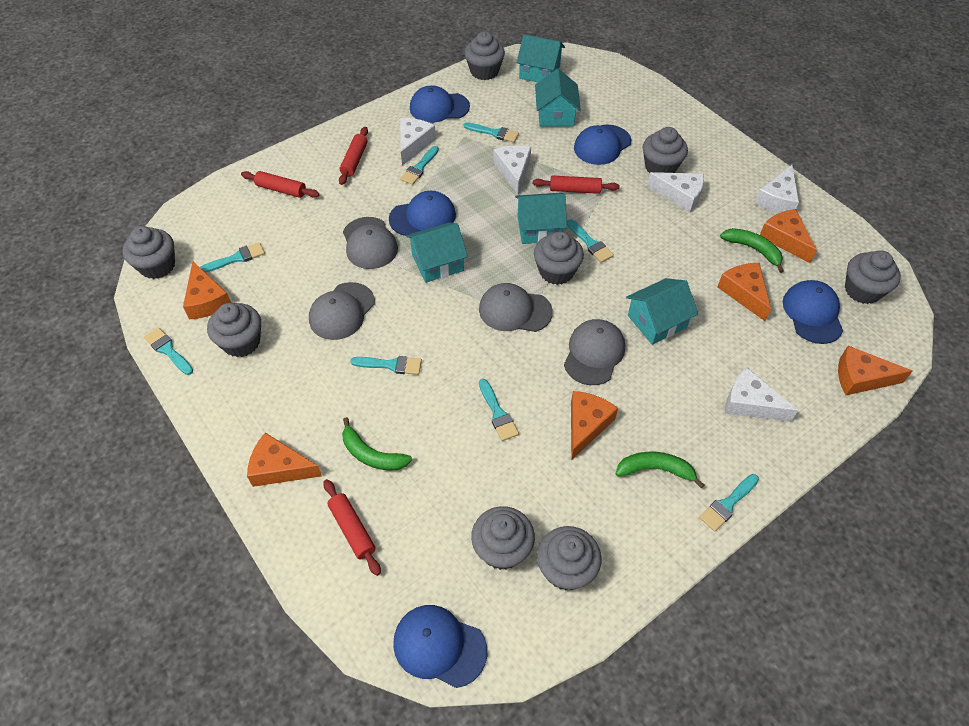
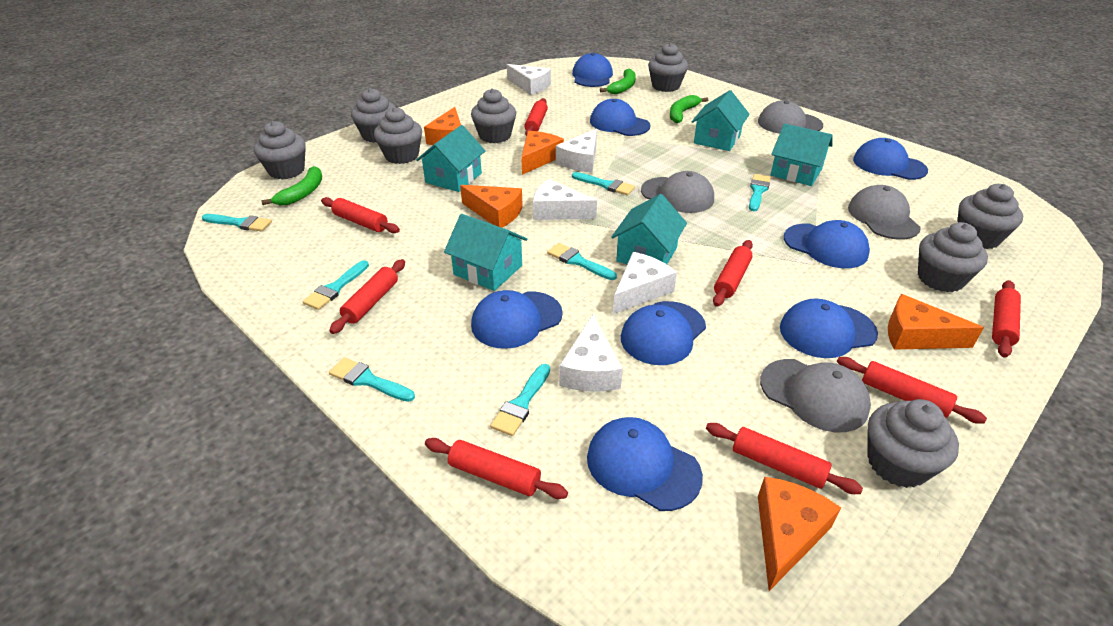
blue cap: [389,191,456,236] [393,605,487,688] [410,85,470,123] [574,125,631,165] [783,280,843,344] = 5 -> [471,290,563,349] [572,53,613,87] [587,417,703,511] [590,99,651,136] [621,301,706,365] [780,299,878,358] [784,220,870,268] [853,138,928,180] = 8
orange cheese: [183,262,231,319] [247,432,322,487] [571,391,618,460] [717,263,771,321] [760,209,817,263] [838,346,913,395] = 6 -> [424,107,461,145] [460,185,523,228] [521,131,564,175] [758,477,841,591] [888,294,984,350] = 5
red rolling pin: [241,171,320,198] [324,479,381,576] [339,127,368,185] [533,175,620,194] = 4 -> [321,197,400,233] [329,259,405,334] [425,438,568,499] [525,98,548,136] [706,423,863,494] [713,240,753,307] [837,357,987,424] [992,280,1021,358] = 8
turquoise brush: [144,327,193,375] [200,242,265,273] [350,356,422,375] [400,146,439,185] [464,122,519,142] [479,379,519,441] [567,219,614,263] [699,474,759,531] = 8 -> [202,214,272,231] [303,260,369,310] [329,357,415,402] [490,364,550,436] [547,243,617,280] [572,172,635,195] [749,174,771,211] = 7

